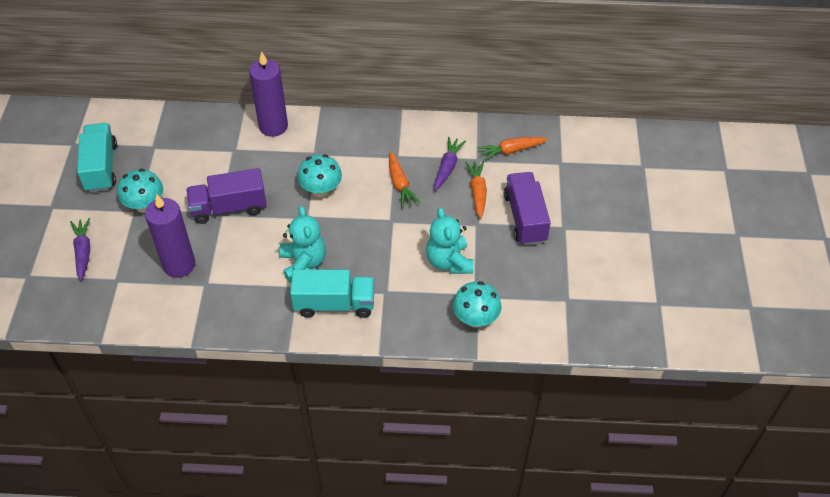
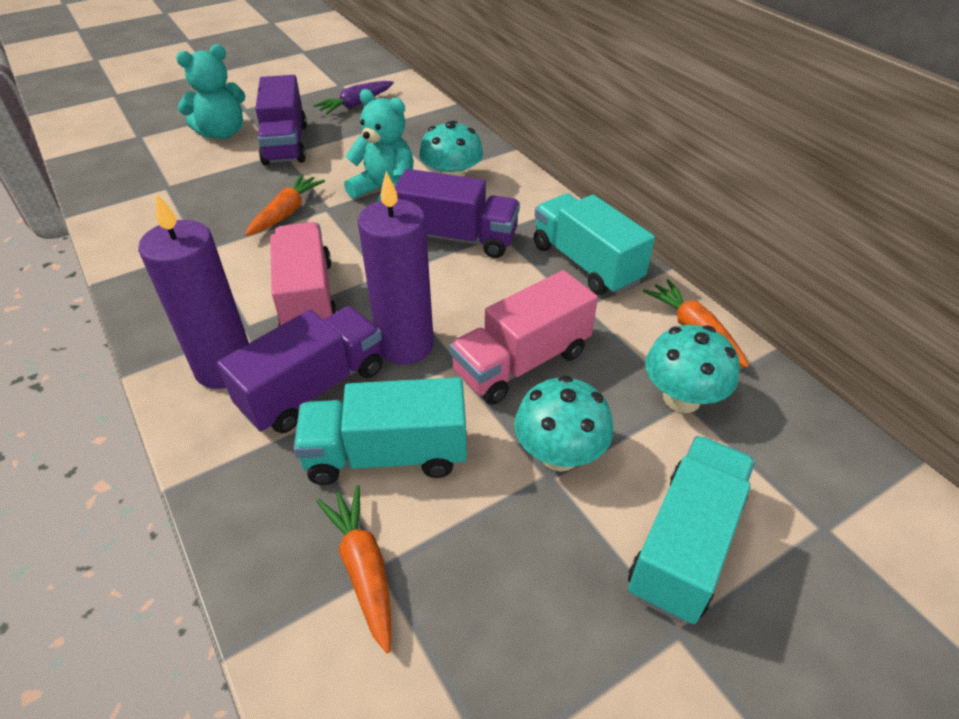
pink truck: none = 0 -> [270,222,337,326] [449,270,598,405] = 2
purple carrot: [70,218,90,281] [434,137,466,191] = 2 -> [313,81,394,115] = 1
purple truck: [186,168,267,224] [504,172,551,245] = 2 -> [217,306,383,433] [255,75,307,165] [395,169,520,258] = 3
turquoise truck: [77,123,117,192] [290,269,375,318] = 2 -> [293,377,467,485] [534,194,655,295] [628,436,755,624] = 3

